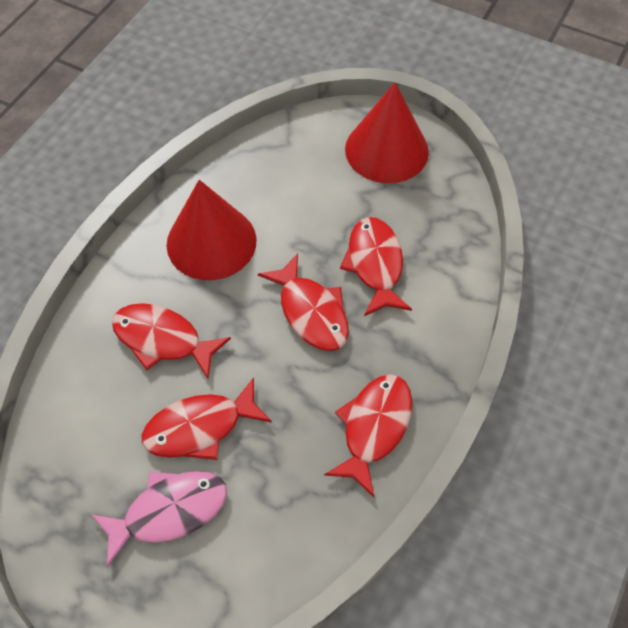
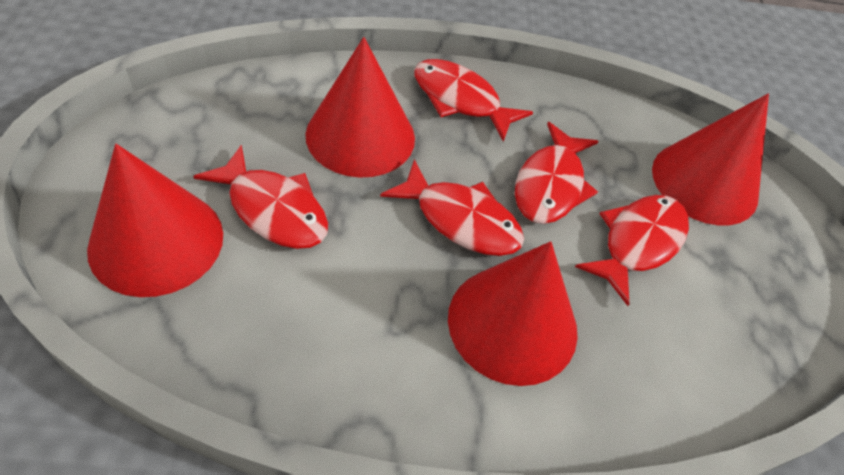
pink fish: [91,471,227,567] = 1 -> none = 0
red cone: [167,180,257,280] [345,83,429,183] = 2 -> [87,144,223,297] [305,37,415,178] [448,241,578,386] [652,94,769,225] = 4

